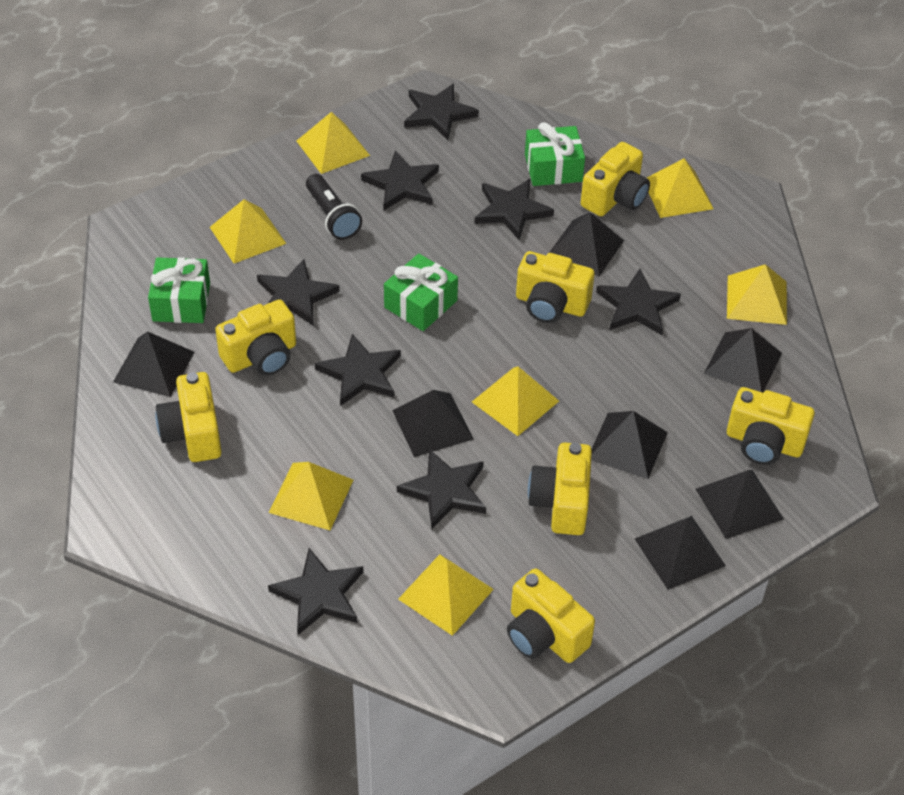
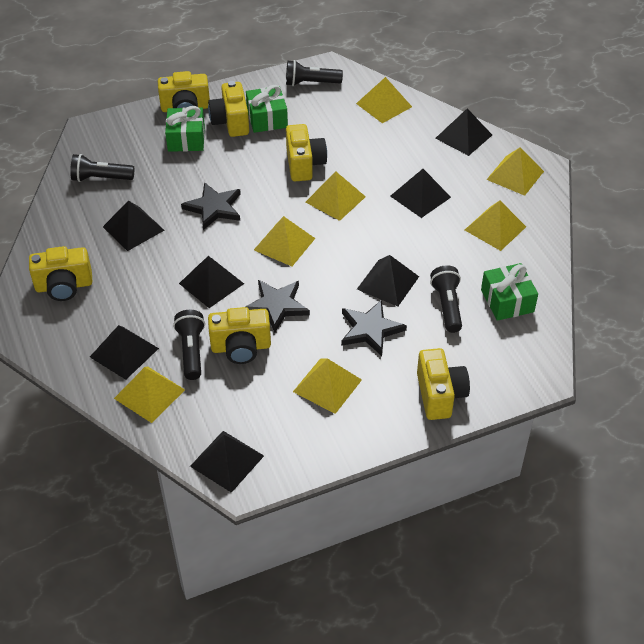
black flashlight: [306,174,362,240] = 1 -> [70,154,134,182] [173,310,205,380] [286,60,343,86] [430,265,462,333] = 4
black star: [257,259,339,326] [268,548,363,635] [315,334,401,406] [361,150,439,210] [397,449,486,529] [404,84,479,140] [474,179,554,240] [596,269,681,335] = 8 -> [181,182,241,230] [245,280,310,333] [341,300,407,356] = 3
yellow camera: [155,372,222,462] [215,299,296,376] [507,568,595,663] [516,251,595,323] [528,442,592,535] [581,142,650,216] [727,387,815,465] = 7 -> [29,246,92,301] [158,71,210,112] [208,81,249,137] [208,307,271,364] [286,124,327,181] [417,348,470,420] = 6

